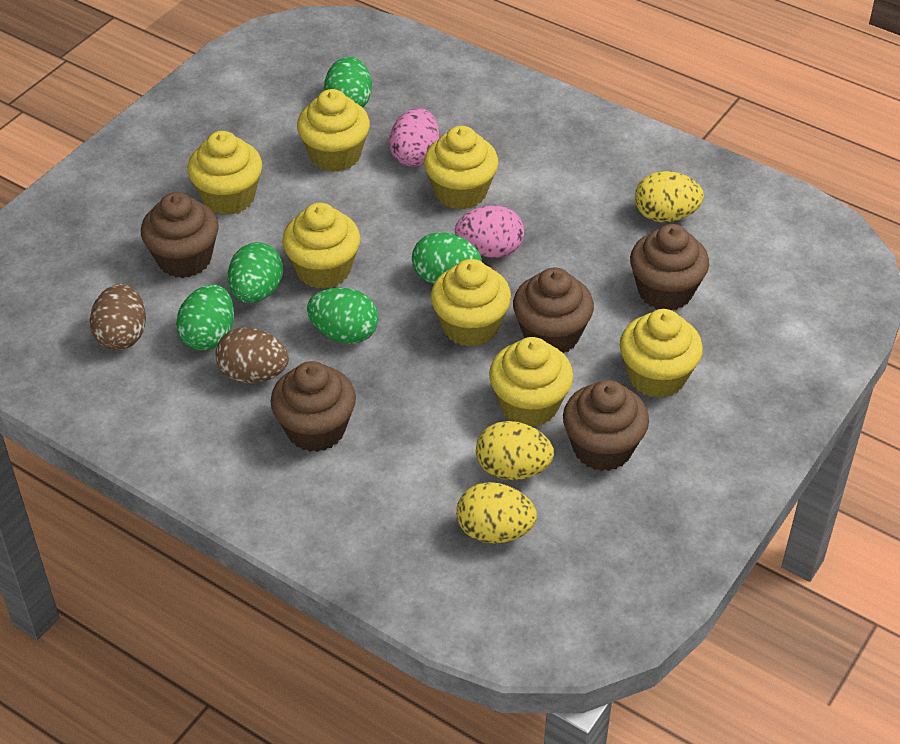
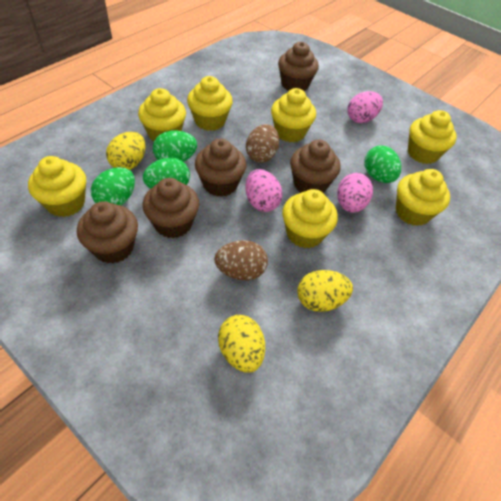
green egg: [176,284,234,351] [228,242,283,303] [307,288,379,344] [324,57,372,108] [412,232,482,284] = 5 -> [91,167,135,206] [143,158,190,189] [153,131,197,162] [364,145,401,183] = 4
pink egg: [389,108,439,167] [455,205,524,257] = 2 -> [245,169,283,212] [337,173,373,213] [347,91,383,123] = 3

